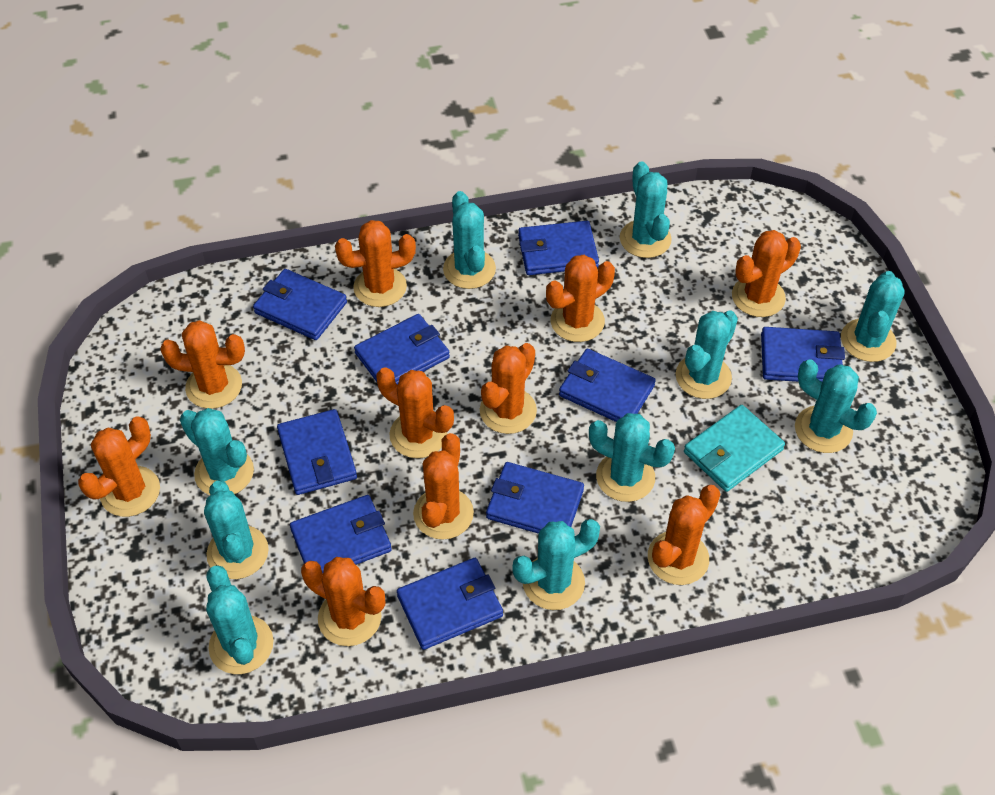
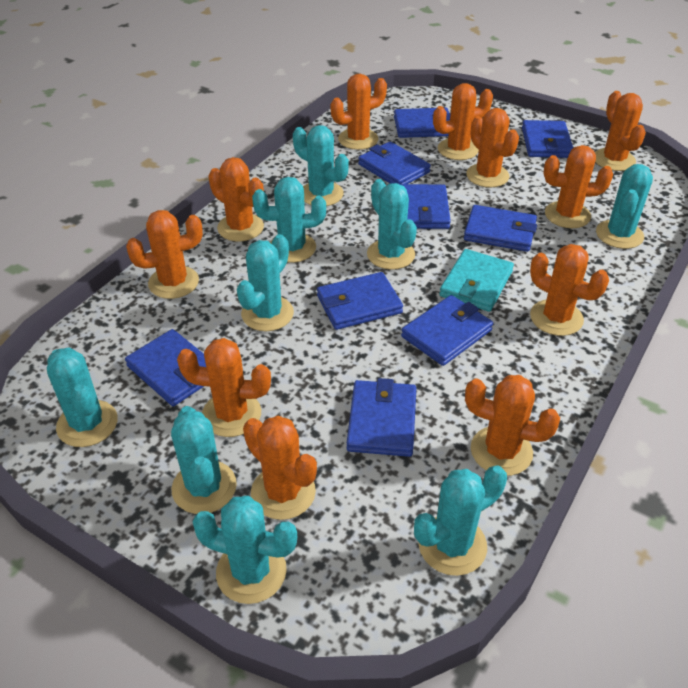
orange cactus: [78,417,160,517] [160,320,245,409] [301,557,385,646] [335,220,416,307] [376,367,454,458] [413,433,474,540] [480,343,537,434] [546,255,615,342] [648,485,720,585] [732,230,801,317] = 10 -> [126,210,203,299] [177,338,271,437] [208,157,264,241] [243,416,317,520] [331,74,387,150] [433,83,493,160] [465,375,560,476] [466,108,519,188] [530,244,609,336] [543,145,613,228] [595,91,646,171] = 11
turquoise cactus: [180,408,254,495] [204,481,269,579] [206,565,274,674] [443,191,496,289] [512,519,600,610] [589,413,675,502] [620,161,671,258] [676,310,738,399] [795,359,877,453] [841,271,905,362] = 10 -> [47,348,118,447] [171,406,237,514] [192,496,297,604] [237,234,294,331] [252,177,326,263] [293,125,349,206] [367,179,417,270] [414,465,507,576] [596,164,653,249] = 9

